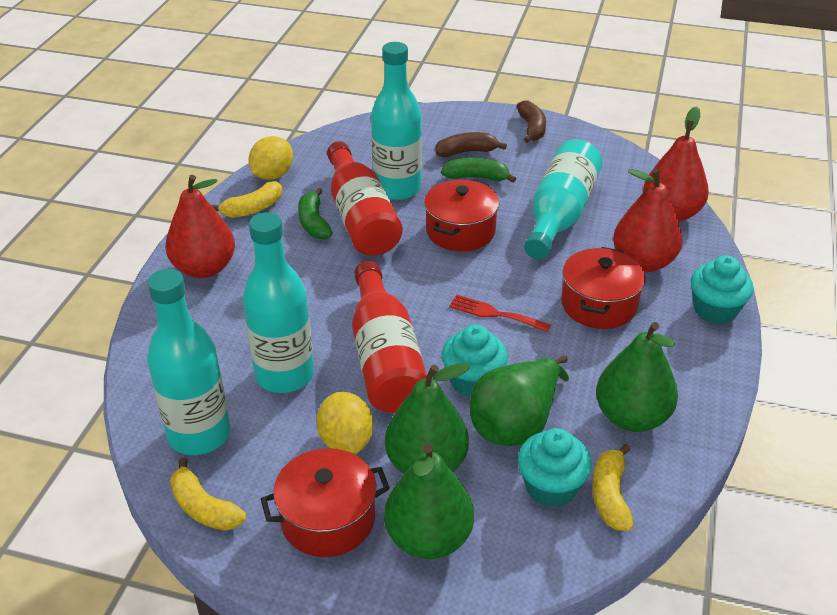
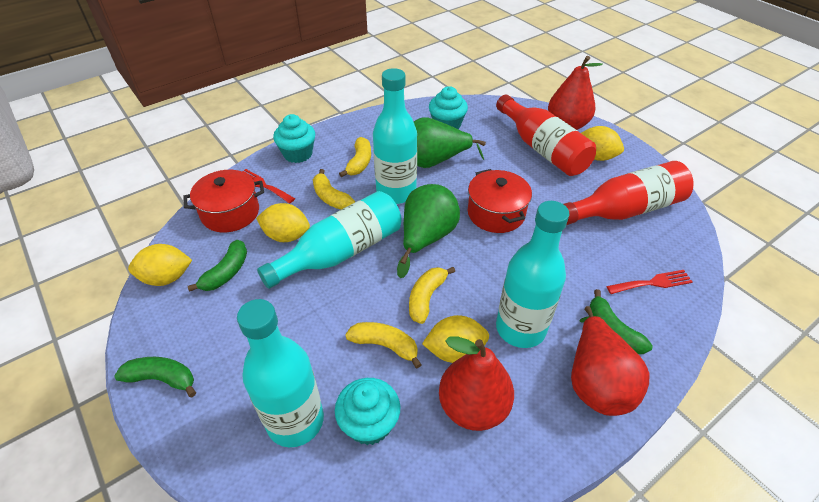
brown banana: [435,132,507,157] [517,100,546,143] = 2 -> none = 0
green banana: [298,188,333,239] [441,158,516,183] = 2 -> [114,357,196,397] [188,240,247,292] [590,289,653,354] = 3
green pear: [384,444,474,559] [385,363,471,474] [470,356,569,446] [596,322,678,432] = 4 -> [397,184,460,278] [414,117,486,168] = 2
red fork: [449,295,551,332] = 1 -> [242,169,295,203] [607,270,693,294] = 2
red pot: [261,448,390,557] [424,180,499,251] [561,247,646,329] = 3 -> [183,170,264,232] [468,169,532,233] = 2
yellow banana: [170,458,247,531] [211,181,283,218] [592,444,633,531] = 3 -> [313,169,355,209] [339,137,371,177] [345,322,422,368] [409,267,455,324] = 4
yellow lemon: [248,136,293,180] [316,392,373,454] = 2 -> [128,244,192,286] [256,203,310,242] [422,315,489,363] [581,126,624,161] = 4

